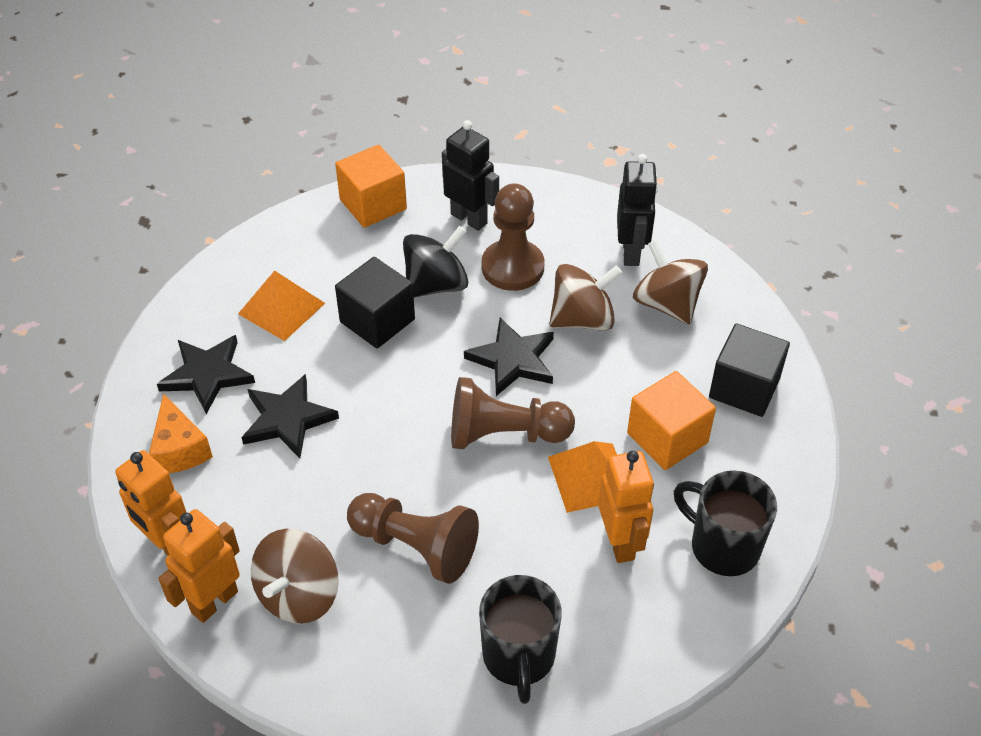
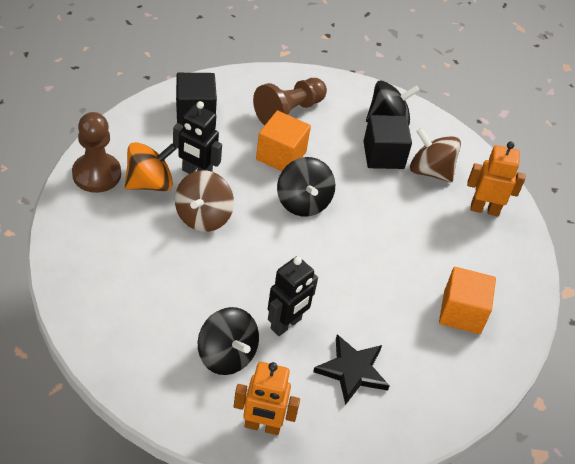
black mug: [479,575,562,704] [674,470,777,576] = 2 -> none = 0
black spinning top: [403,226,468,297] = 1 -> [198,307,259,375] [277,157,335,216] [366,80,420,125] = 3
black star: [157,335,255,414] [242,374,339,458] [464,318,554,396] = 3 -> [313,334,390,405] = 1
brown pawn: [347,493,479,584] [451,377,575,449] [482,183,544,291] = 3 -> [72,112,121,193] [253,78,327,126] = 2
brown spinning top: [251,529,339,624] [549,264,622,331] [633,240,708,324] = 3 -> [175,170,234,232] [410,128,461,182] = 2
orange cheese: [149,394,213,473] = 1 -> none = 0
orange pyramid: [238,270,325,341] [548,441,617,513] = 2 -> none = 0
orange robot: [115,450,187,556] [158,509,240,623] [598,451,654,563] = 3 -> [234,362,300,435] [467,142,525,216] = 2
orange spinning top: none = 0 -> [125,142,177,192] = 1

